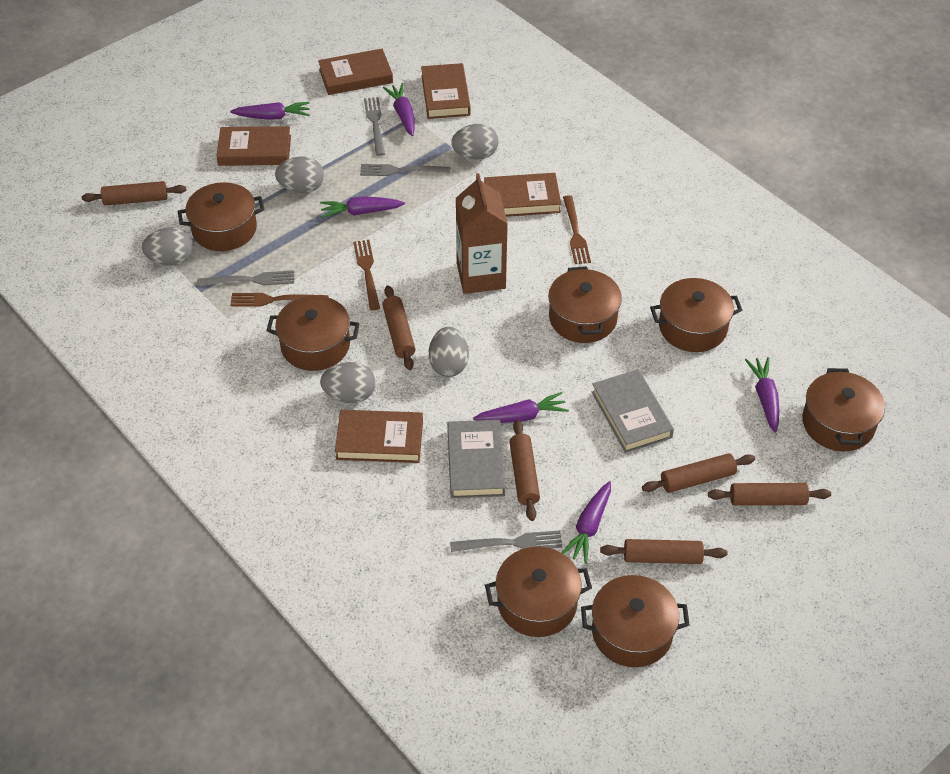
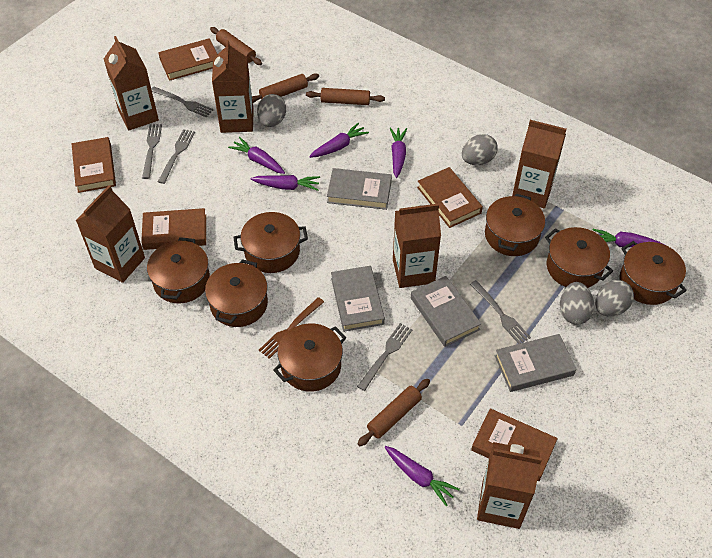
brown carton: [456,173,508,294] = 1 -> [76,185,145,283] [104,36,159,131] [212,40,254,133] [393,203,441,288] [477,442,542,529] [512,120,567,208] = 6
brown fork: [230,293,329,307] [353,240,380,310] [563,195,591,264] = 3 -> [259,297,324,359] = 1
brown rolling pin: [82,181,186,206] [382,285,415,370] [509,420,540,521] [600,539,727,564] [642,453,755,493] [708,483,831,506] = 6 -> [210,27,262,65] [252,73,319,103] [306,88,385,105] [358,379,430,446] = 4
grey book: [447,420,505,498] [592,369,674,453] = 2 -> [327,168,392,210] [331,266,385,332] [411,276,481,347] [495,334,577,392] = 4
grey egg: [142,227,194,266] [275,157,324,193] [320,362,376,403] [429,327,469,377] [451,124,499,160] = 5 -> [257,94,286,127] [462,134,498,165] [560,282,594,324] [595,280,634,316] = 4
grey fork: [197,270,294,286] [360,164,450,176] [364,97,385,156] [450,530,562,552] = 4 -> [142,124,162,179] [151,87,213,118] [158,129,195,184] [357,323,413,391] [470,280,531,344] = 5

